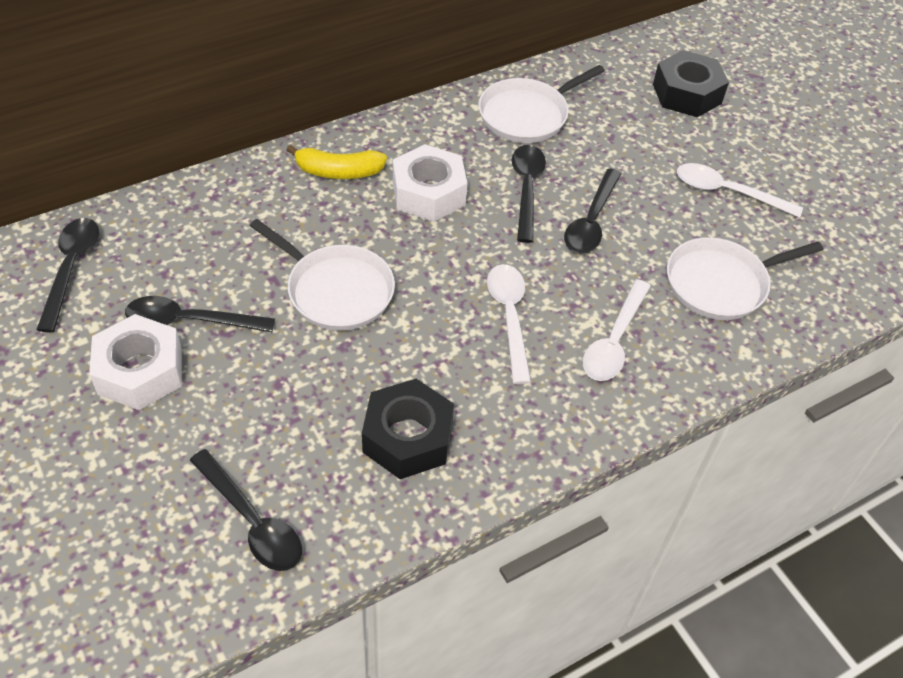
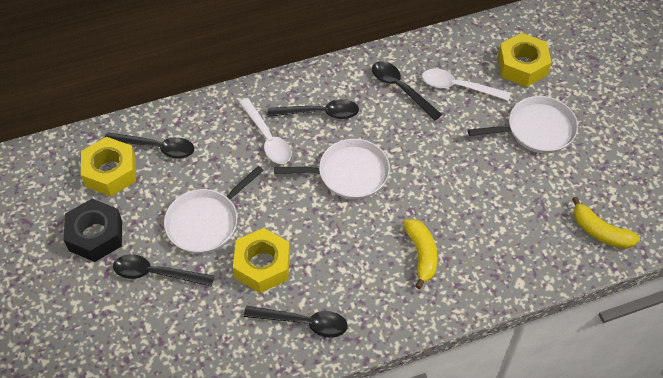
black nut: [362,379,454,479] [653,50,729,117] = 2 -> [64,199,122,262] = 1
white nut: [89,314,182,410] [393,144,468,222] = 2 -> none = 0
white spoon: [487,264,531,384] [583,279,651,381] [677,163,803,218] = 3 -> [239,98,292,164] [422,69,511,101] = 2
yellow banana: [287,145,387,179] = 1 -> [403,219,438,289] [572,197,640,249] = 2
yellow nut: none = 0 -> [81,137,136,196] [233,228,290,293] [498,33,551,87] = 3

